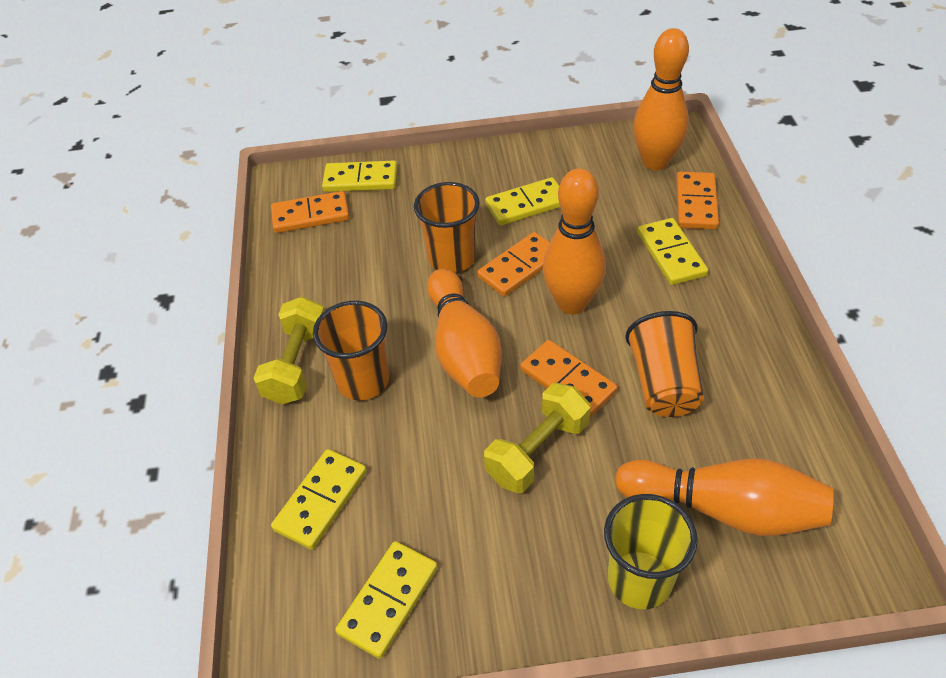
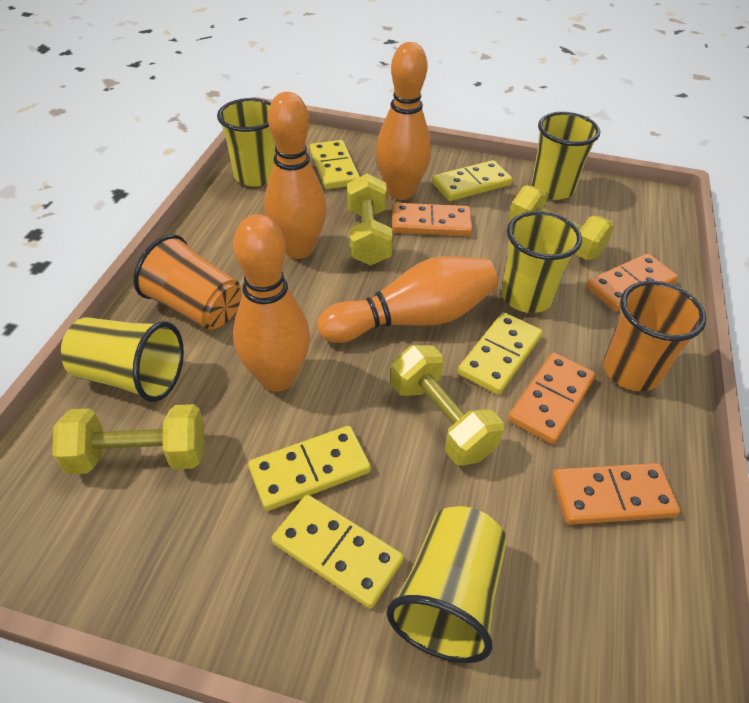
orange cup: [313,301,389,400] [414,182,480,273] [625,311,704,417] = 3 -> [134,234,241,330] [603,281,706,391] = 2
yellow cup: [604,494,698,609] = 1 -> [61,317,184,402] [217,98,276,187] [387,506,507,663] [501,211,582,313] [531,112,600,200] = 5
yellow dumbbell: [254,297,324,404] [484,383,591,493] = 2 -> [52,404,204,474] [347,174,393,265] [390,345,504,466] [509,185,615,260] = 4

